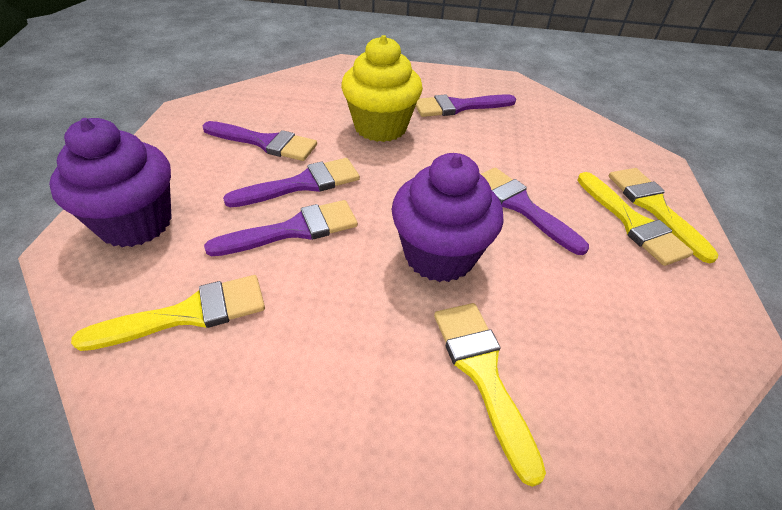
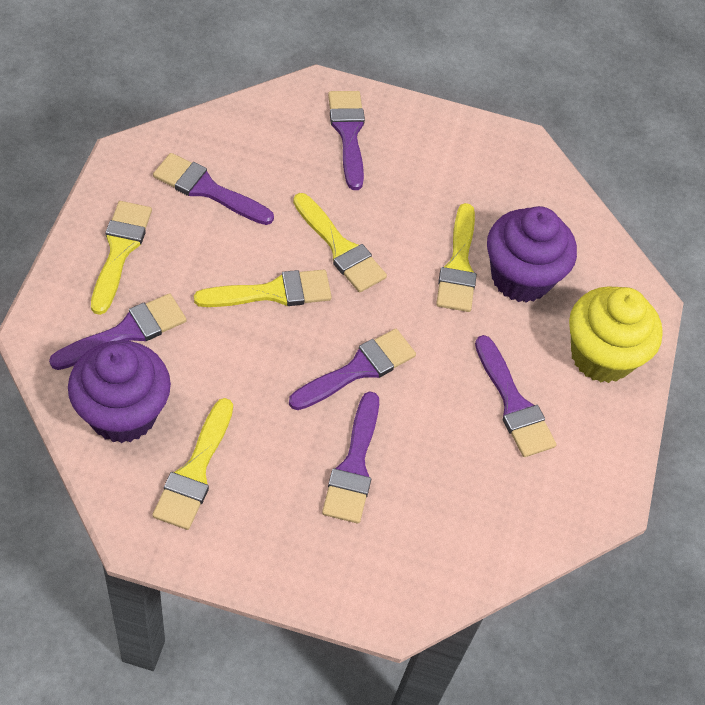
purple brush: [202,121,317,161] [204,200,358,256] [223,158,360,207] [416,94,516,117] [481,167,589,255] = 5 -> [49,293,187,370] [153,153,274,225] [289,329,416,410] [322,391,379,523] [328,91,365,190] [475,335,556,457] = 6
yellow brush: [71,275,265,351] [434,303,546,487] [577,172,694,266] [609,168,719,264] = 4 -> [91,201,152,315] [152,398,233,530] [194,270,332,307] [293,193,387,293] [436,203,477,312] = 5

